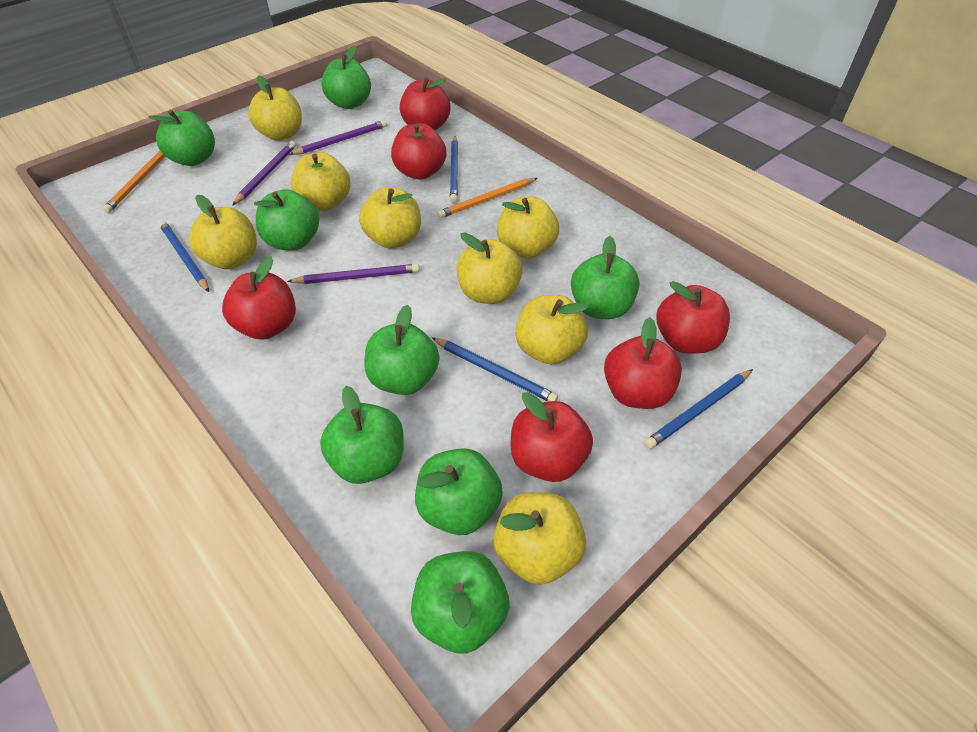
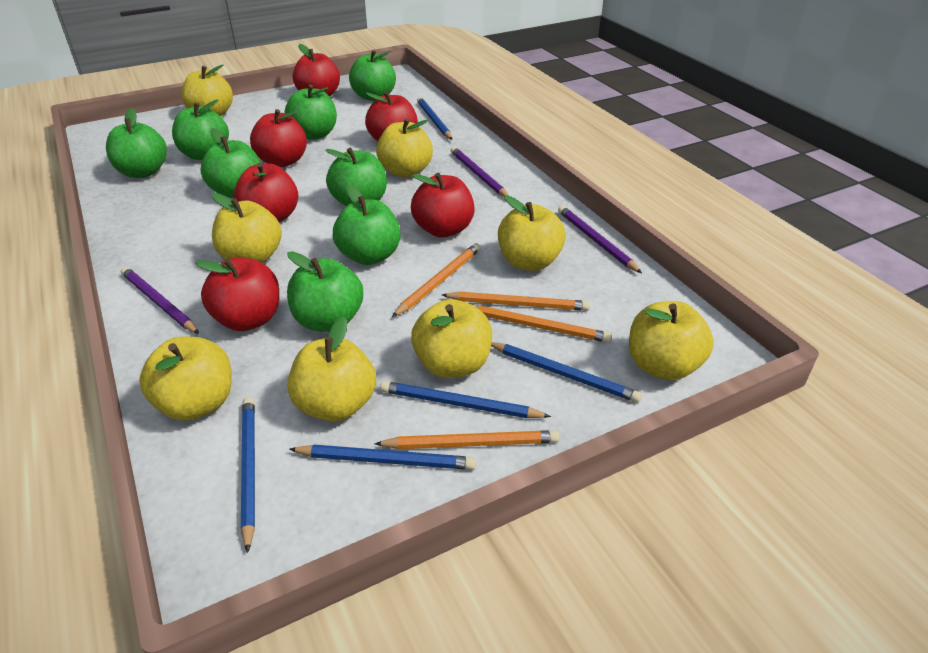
blue pencil: [159,221,209,292] [431,337,558,402] [450,136,458,203] [645,369,753,449] = 4 -> [241,397,255,553] [289,445,476,470] [380,381,551,418] [417,97,452,140] [491,342,642,403] = 5
orange pencil: [103,151,165,213] [438,178,537,218] = 2 -> [374,430,560,449] [392,243,481,317] [442,292,590,311] [475,306,612,343] = 4

